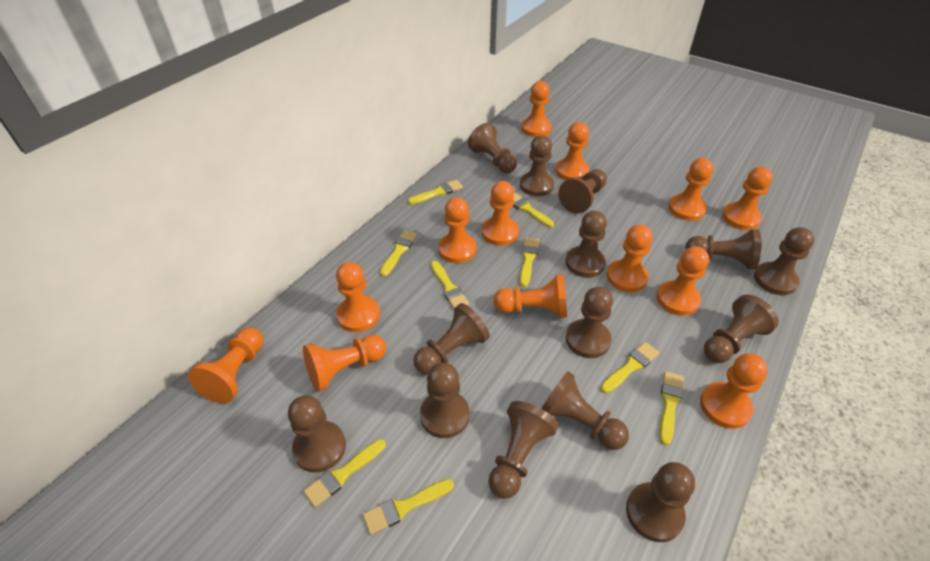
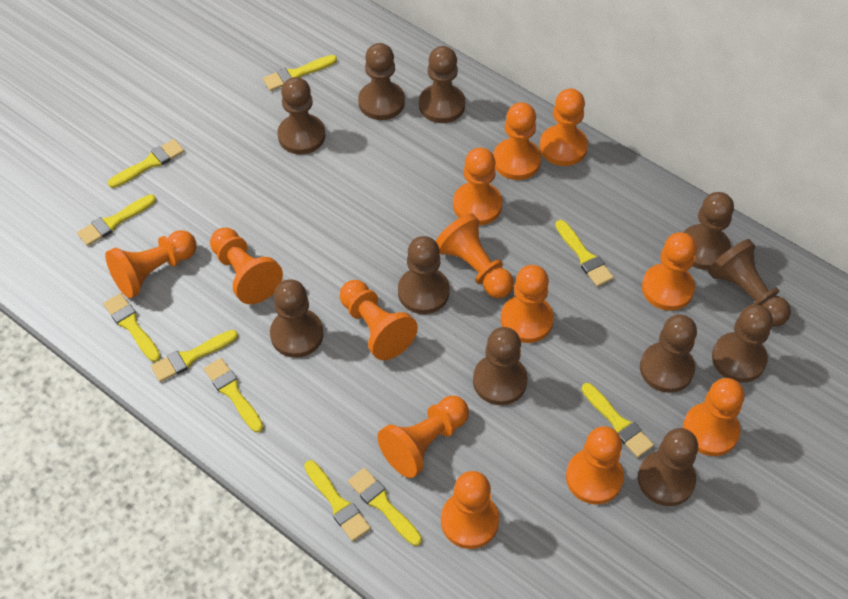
brown pawn: [288,395,346,473] [413,303,490,374] [420,363,470,438] [468,123,517,173] [488,401,558,498] [520,135,554,196] [541,371,629,450] [558,169,607,213] [566,211,607,277] [566,286,613,358] [626,462,695,542] [685,229,761,269] [704,295,779,363] [754,227,814,295] = 14 -> [270,279,323,358] [278,77,325,154] [358,43,405,120] [398,236,450,314] [419,46,465,123] [473,327,528,405] [638,428,698,506] [640,314,697,393] [683,192,734,270] [708,239,791,327] [712,304,773,383] = 11
yellow brush: [303,439,386,507] [363,479,454,535] [380,230,418,277] [408,180,463,205] [431,261,469,309] [513,193,554,228] [520,237,540,287] [600,342,659,393] [659,371,684,446] = 9 -> [77,194,156,246] [103,293,161,362] [108,139,184,188] [151,330,238,382] [204,358,264,433] [263,55,337,91] [304,460,371,541] [348,468,422,546] [555,220,614,287] [581,383,654,458] = 10

